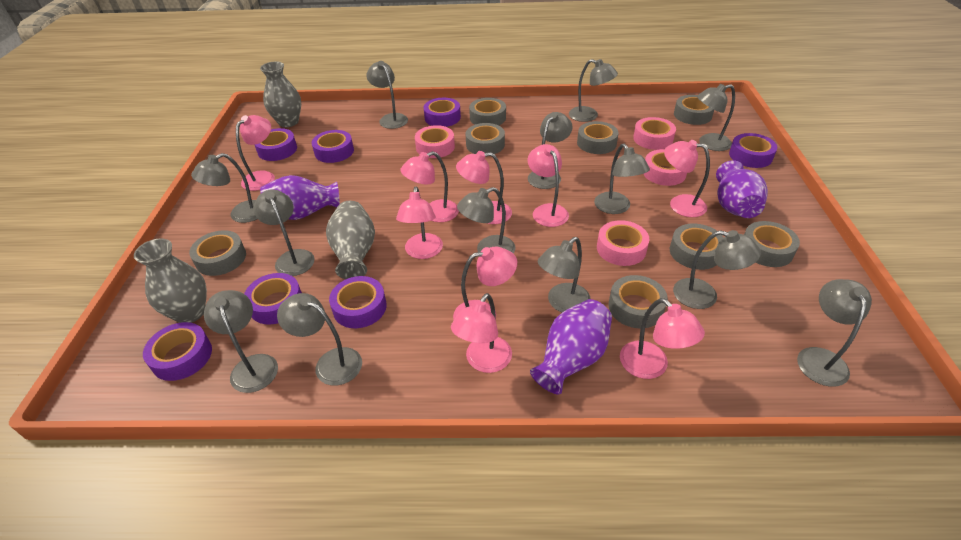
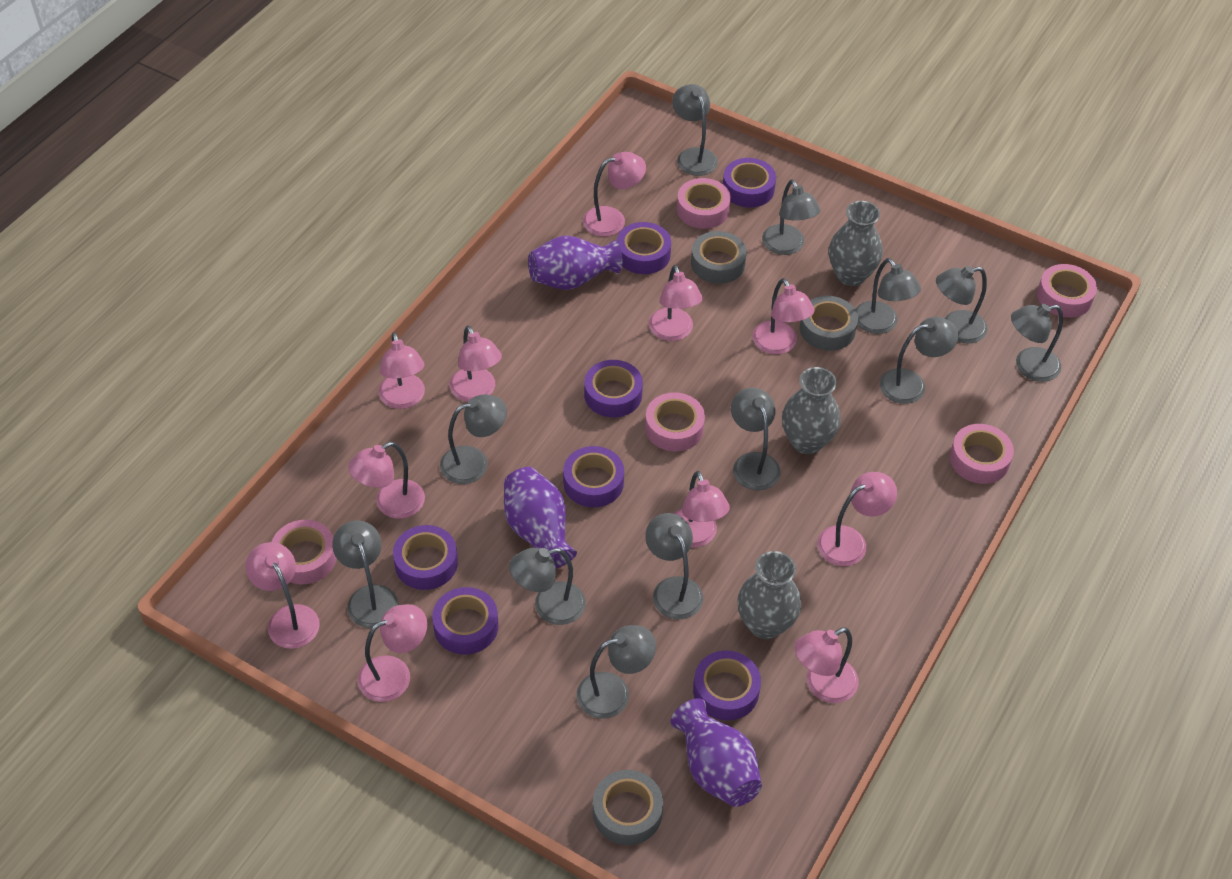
grey lamp: [191,153,257,223] [204,290,278,393] [254,190,315,276] [277,293,362,386] [366,61,408,129] [457,187,515,254] [528,112,573,189] [538,237,591,312] [569,59,618,122] [594,144,650,214] [673,230,761,309] [697,84,735,151] [797,279,872,387] = 13 -> [332,521,398,628] [440,394,507,484] [509,548,586,625] [577,625,656,719] [645,513,703,619] [672,84,718,176] [731,388,780,491] [762,179,821,255] [855,258,921,334] [880,317,959,404] [936,266,988,344] [1011,304,1063,382] = 12
grey tape: [189,230,246,276] [466,123,505,154] [469,98,506,125] [577,121,618,154] [608,275,668,328] [670,224,724,270] [674,95,714,125] [744,221,800,267] = 8 -> [593,770,663,845] [691,231,747,284] [800,296,858,351] = 3
pink lamp: [236,115,275,191] [396,186,443,259] [400,151,459,222] [451,293,512,373] [453,247,517,320] [456,151,512,224] [528,144,569,227] [620,298,705,379] [664,140,710,217] = 9 -> [245,542,320,649] [348,442,425,519] [358,604,427,702] [379,332,425,409] [449,326,502,402] [583,152,646,237] [649,265,703,341] [674,471,730,548] [752,278,815,354] [794,627,859,703] [817,472,897,566] = 11
pink tape: [415,125,455,158] [597,220,650,266] [633,117,676,150] [644,149,687,186] = 4 -> [272,520,337,584] [645,392,705,452] [677,178,731,229] [950,424,1014,484] [1037,264,1097,318] = 5

